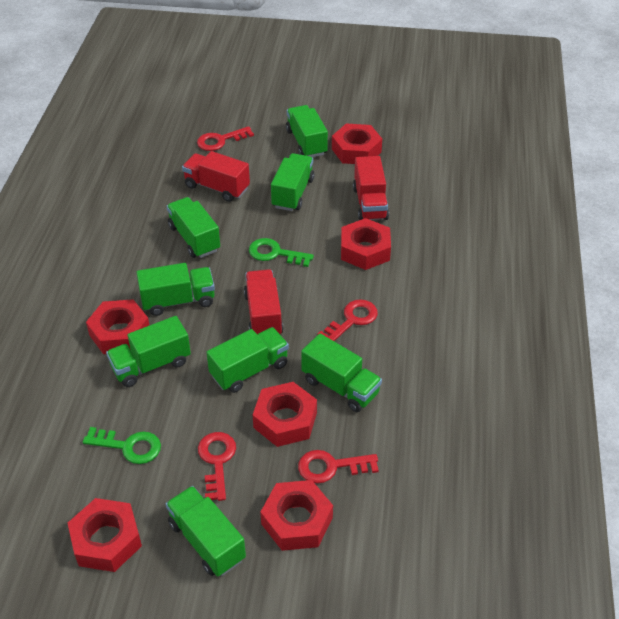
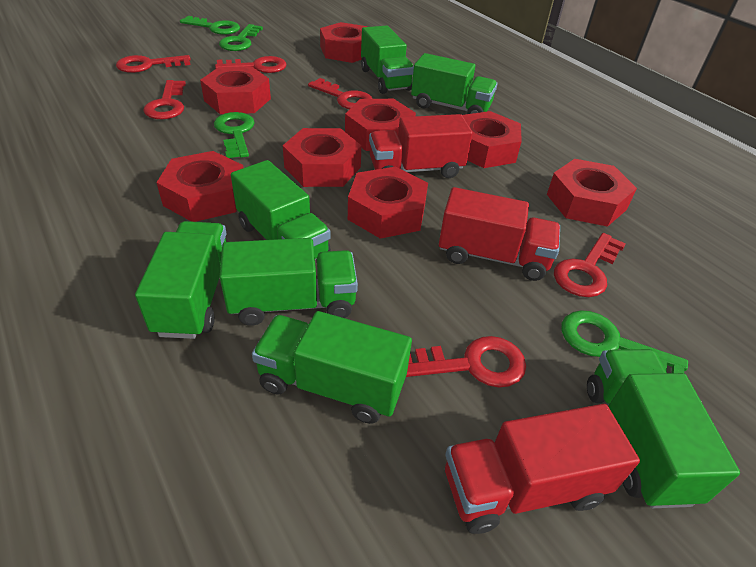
green key: [83,427,161,464] [249,238,314,267] = 2 -> [180,16,240,35] [214,112,255,158] [219,24,263,51] [561,310,688,373] = 4
green truck: [106,316,191,387] [136,263,215,316] [166,486,246,577] [167,197,220,258] [206,327,289,393] [271,153,314,211] [286,105,328,157] [301,334,382,412] = 8 -> [135,221,227,339] [220,238,358,326] [231,160,331,260] [252,311,412,424] [361,25,414,94] [411,53,498,114] [587,349,740,509] = 7
red key: [197,126,254,151] [198,432,236,501] [298,450,379,484] [317,299,378,341] = 4 -> [116,55,191,73] [143,80,186,119] [215,56,287,73] [308,78,373,109] [406,336,526,388] [554,233,626,297] = 6
red nut: [68,498,142,572] [86,299,149,354] [253,382,317,447] [260,480,333,551] [332,123,382,164] [341,218,391,270] = 6 -> [156,151,243,222] [200,66,271,114] [283,128,362,187] [320,22,367,63] [345,99,416,151] [348,167,428,239] [462,111,522,168] [547,159,637,227] = 8

